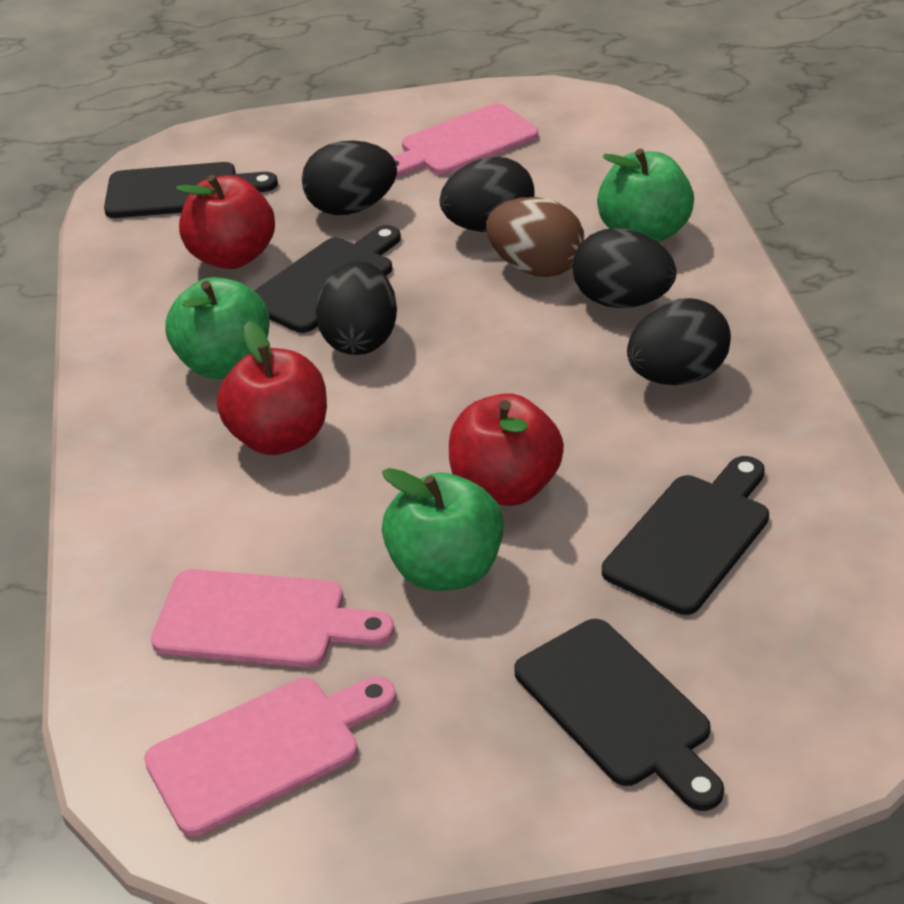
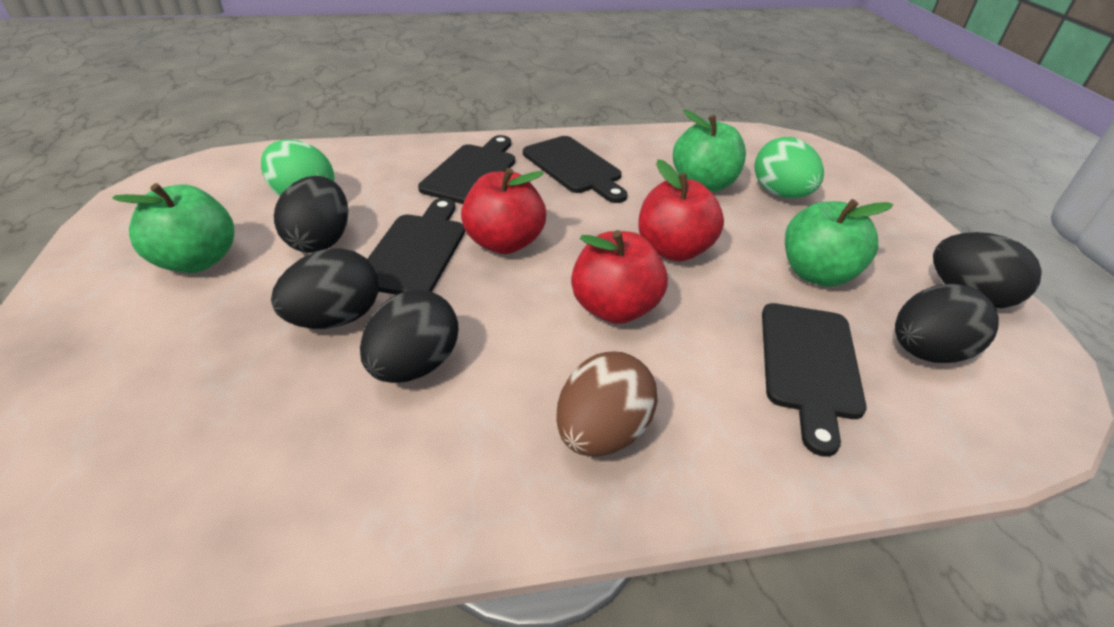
green egg: none = 0 -> [261,139,335,196] [754,137,824,198] = 2
pink cutting board: [144,676,396,836] [151,569,394,668] [393,103,538,177] = 3 -> none = 0

